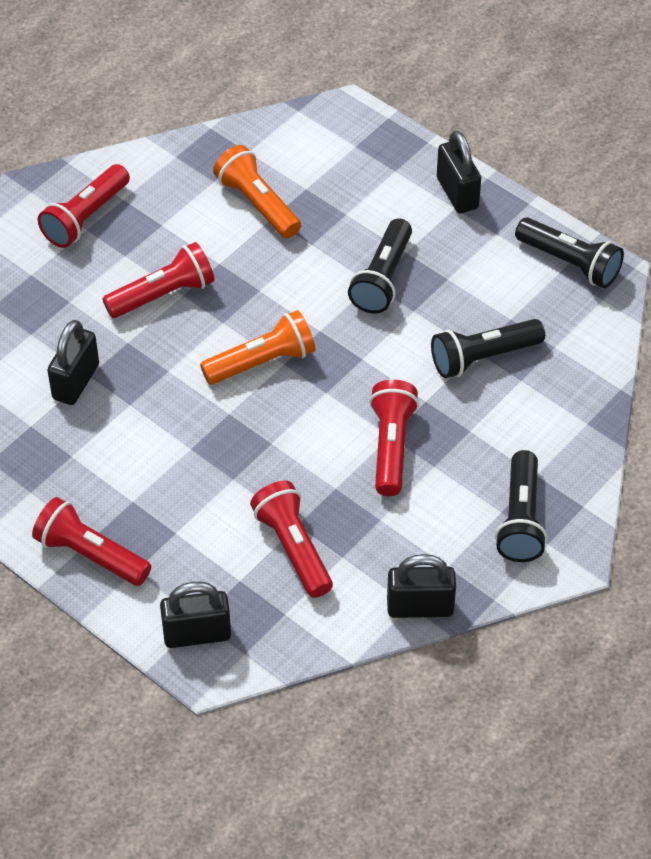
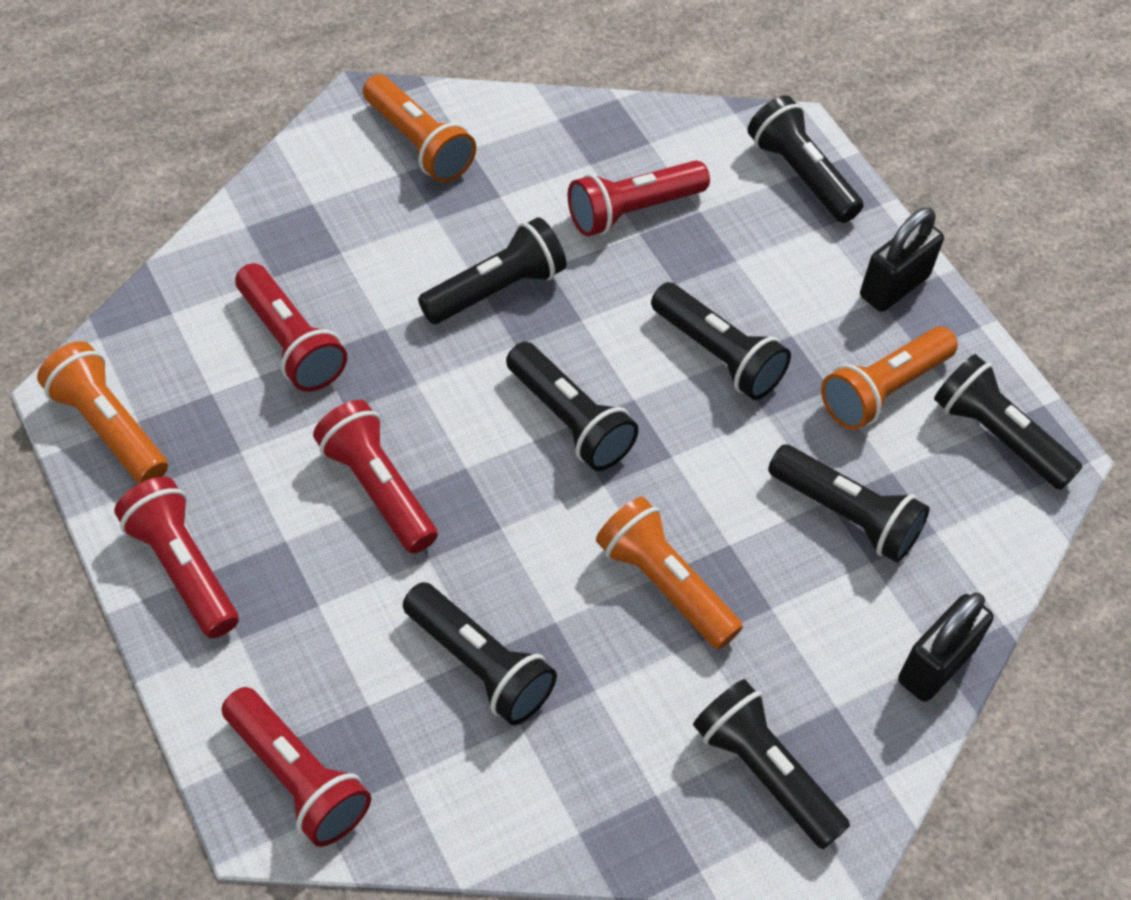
black flashlight: [348,218,412,313] [431,319,545,378] [495,450,547,562] [515,217,624,288] = 4 -> [403,582,557,725] [418,217,566,324] [506,342,639,471] [651,282,791,400] [693,679,850,849] [747,95,863,223] [768,445,930,563] [934,354,1082,490] = 8
black padlock: [47,320,99,405] [160,582,231,648] [387,554,456,618] [437,131,481,213] = 4 -> [860,208,944,312] [898,593,994,702] = 2
orange flashlight: [200,310,316,385] [213,145,301,238] = 2 -> [37,341,168,484] [363,74,476,182] [596,497,743,649] [821,327,958,430] = 4

